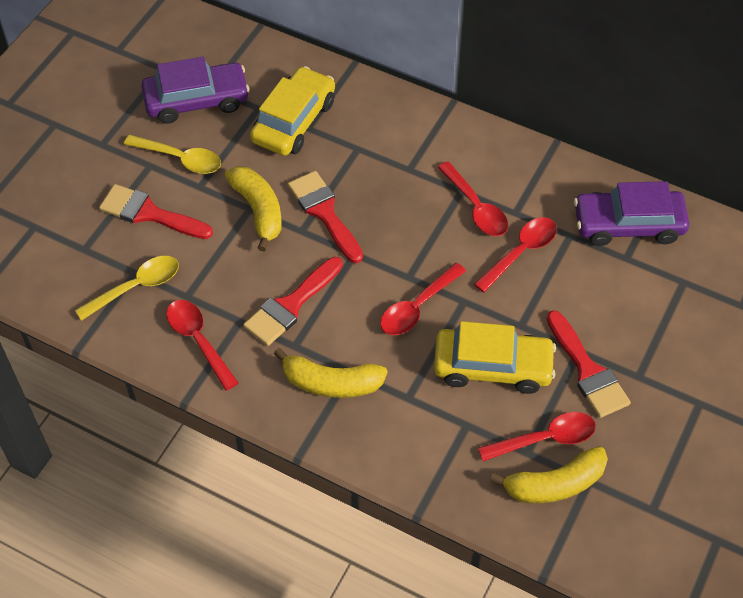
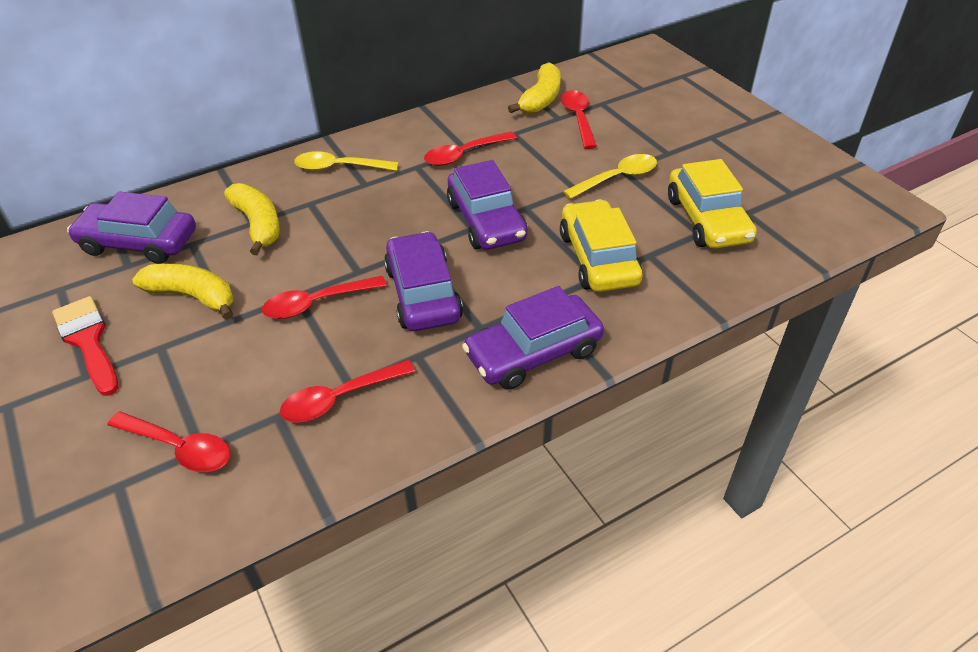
purple car: [141,57,250,124] [574,181,690,246] = 2 -> [67,192,196,264] [384,231,463,331] [447,160,528,250] [462,286,604,390] = 4
red brush: [99,184,213,239] [243,257,343,346] [288,171,363,263] [546,310,631,418] = 4 -> [52,296,118,396] = 1

